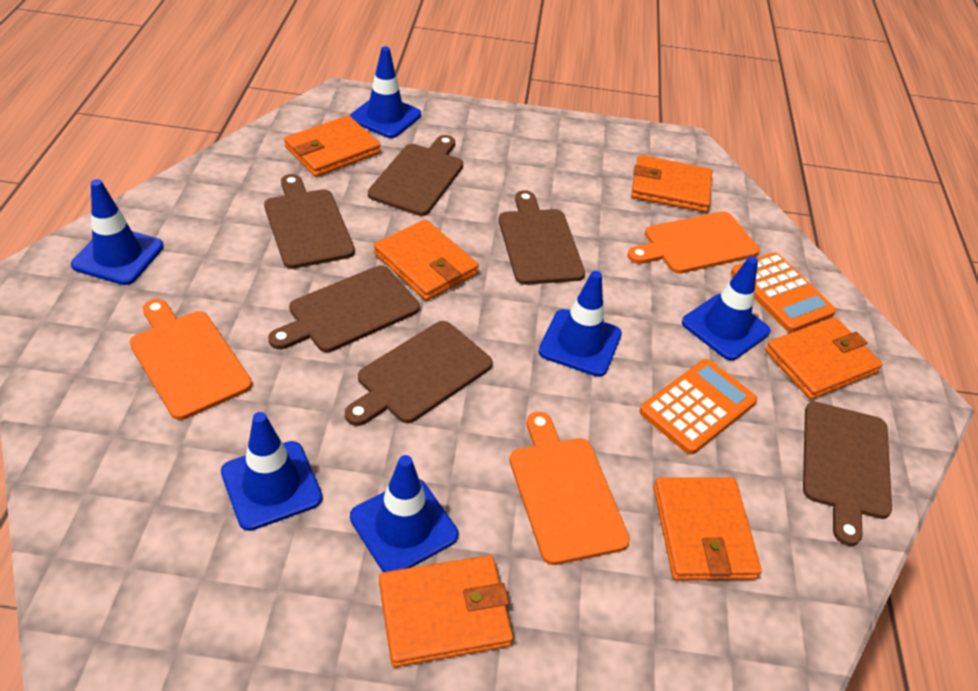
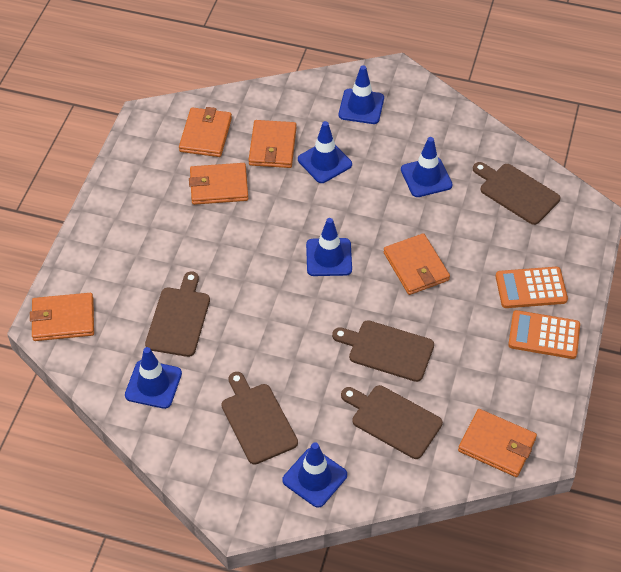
brown cutting board: [264,174,355,269] [268,266,420,352] [345,321,493,426] [368,135,463,216] [499,190,585,285] [803,402,892,546] = 6 -> [145,272,210,357] [221,372,298,465] [332,320,434,382] [341,385,443,459] [473,162,560,225] = 5
orange cutting board: [130,299,252,420] [509,412,630,565] [627,211,759,274] = 3 -> none = 0

